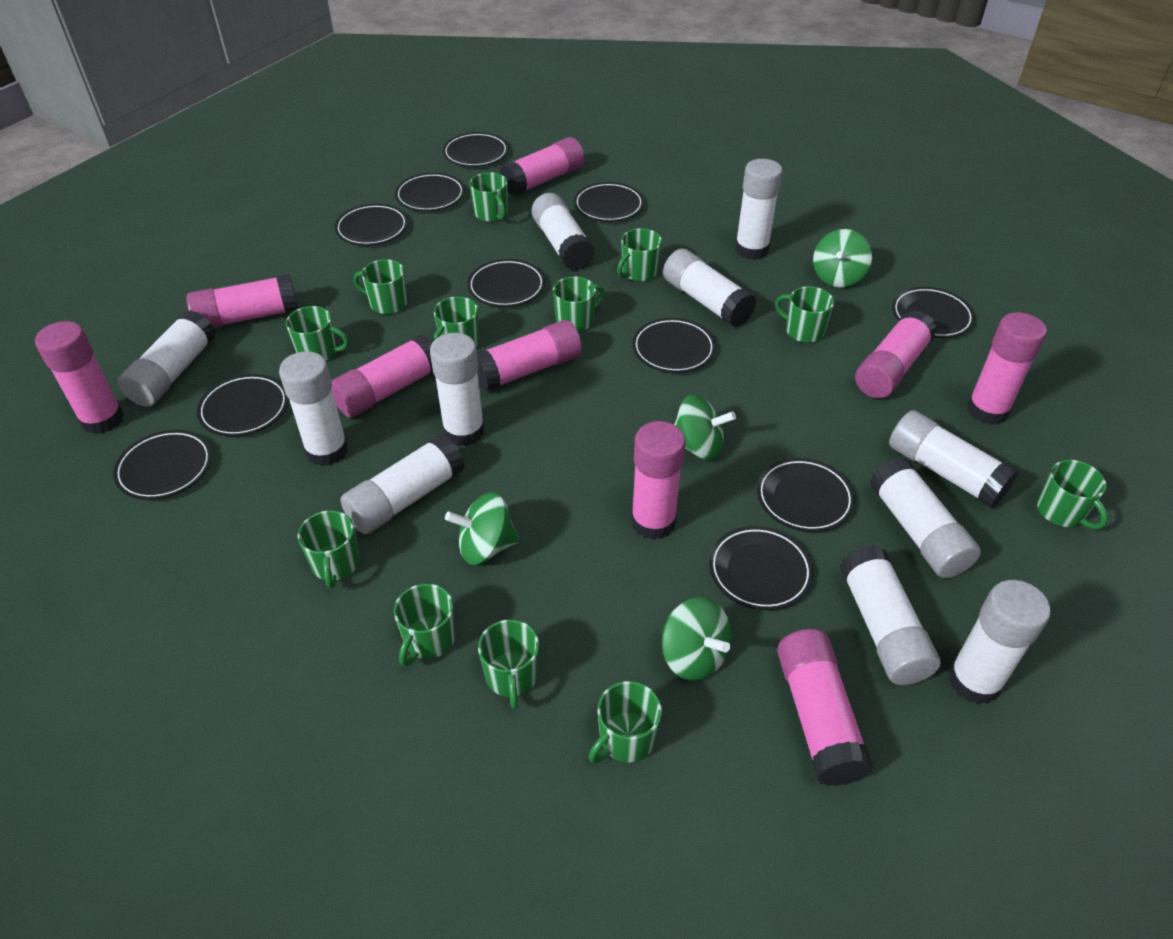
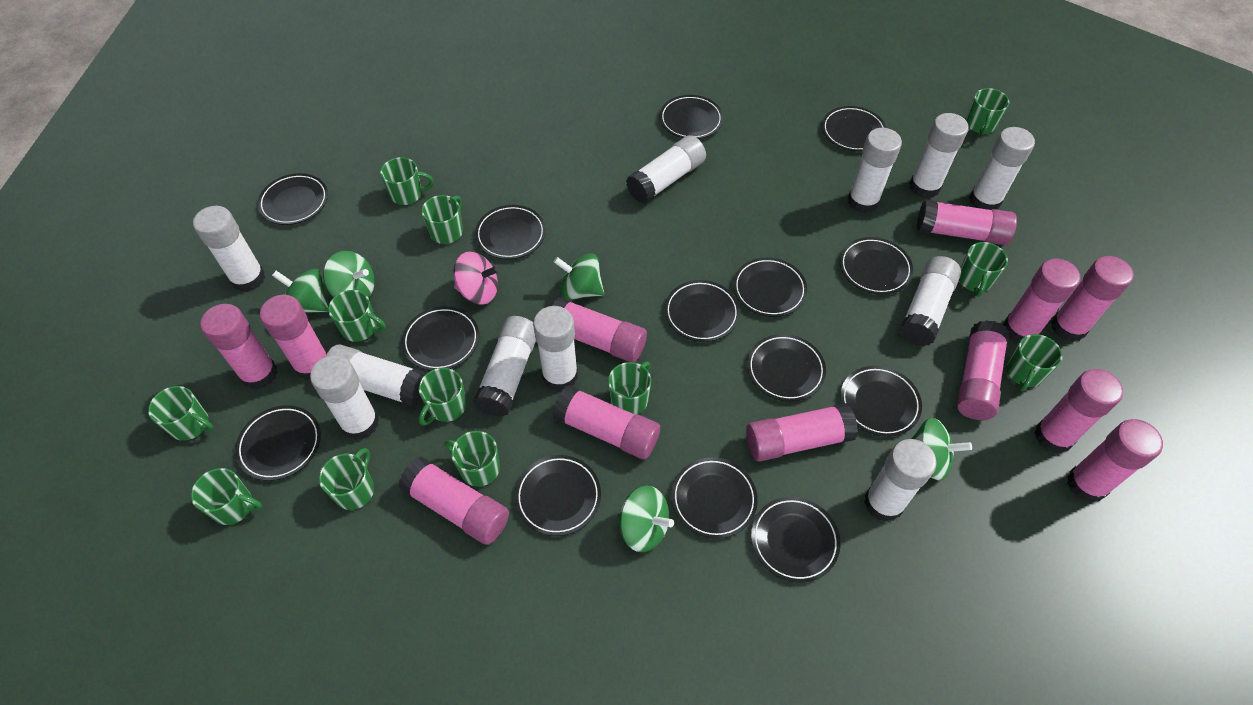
black plate: [113,430,212,500] [197,374,289,437] [335,204,408,246] [395,173,465,211] [443,132,509,167] [467,259,545,307] [574,182,644,222] [632,318,716,373] [709,526,813,610] [757,458,855,532] [892,287,975,338] = 11 -> [235,405,321,481] [258,173,328,225] [402,306,479,371] [475,205,546,259] [515,455,601,536] [660,95,723,139] [664,280,740,342] [671,457,758,539] [733,257,807,317] [747,334,826,402] [751,497,840,583] [822,106,886,152] [840,237,913,295] [840,366,922,437] = 14
green spinning top: [445,492,519,565] [662,597,732,681] [674,395,736,460] [813,229,872,287] = 4 -> [272,269,329,313] [323,251,375,298] [553,253,604,300] [618,486,674,552] [911,418,972,481] = 5
pink glue stick: [35,321,124,434] [186,274,299,328] [332,334,433,418] [477,320,582,392] [499,137,584,196] [631,421,685,540] [777,629,873,786] [855,310,937,398] [967,312,1047,425] = 9 -> [200,304,278,390] [260,295,327,380] [398,457,509,545] [552,297,647,362] [553,385,660,459] [746,403,858,462] [917,200,1017,245] [957,320,1009,420] [1003,259,1080,344] [1034,369,1123,453] [1051,256,1134,342] [1067,419,1163,503] = 12
pink spinning top: none = 0 -> [454,252,499,305] = 1

